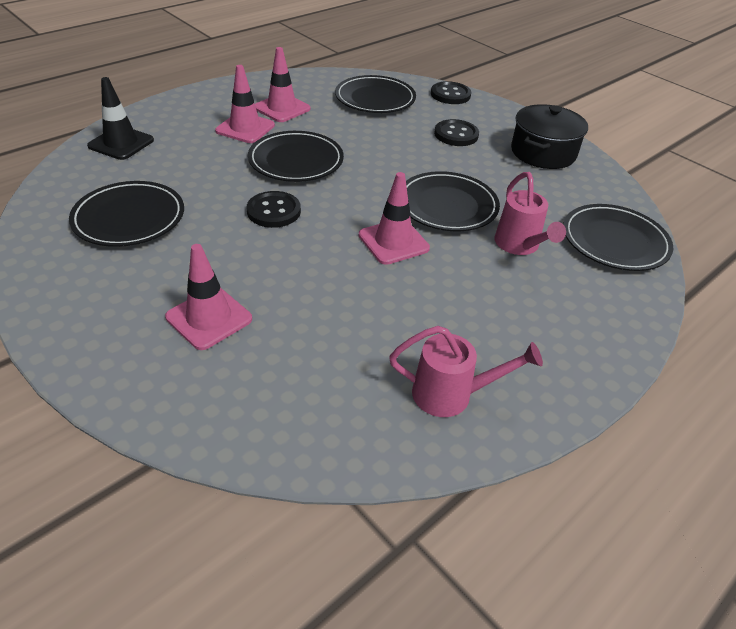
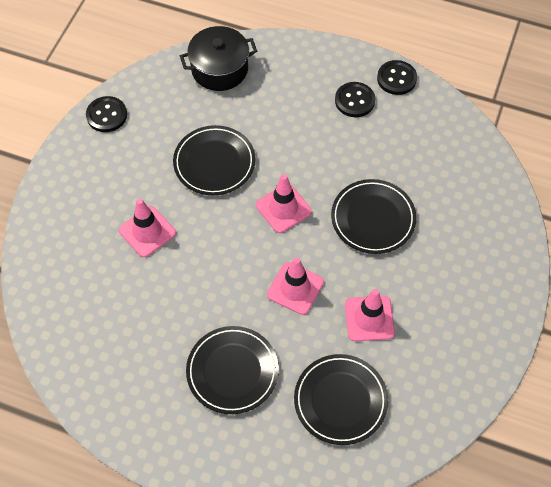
black plate: [69,181,184,247] [248,131,344,182] [335,75,416,113] [406,171,500,231] [563,204,673,271] = 5 -> [173,125,256,195] [186,326,279,414] [294,354,388,445] [331,179,416,254] = 4
black traffic cone: [87,77,154,160] = 1 -> none = 0
pink watering can: [389,326,543,417] [495,172,566,255] = 2 -> none = 0

